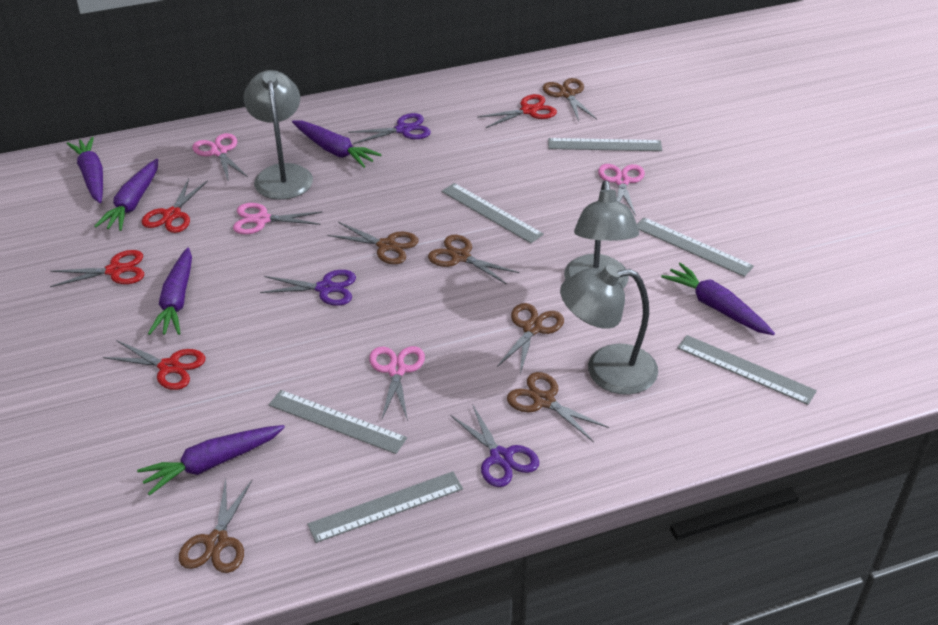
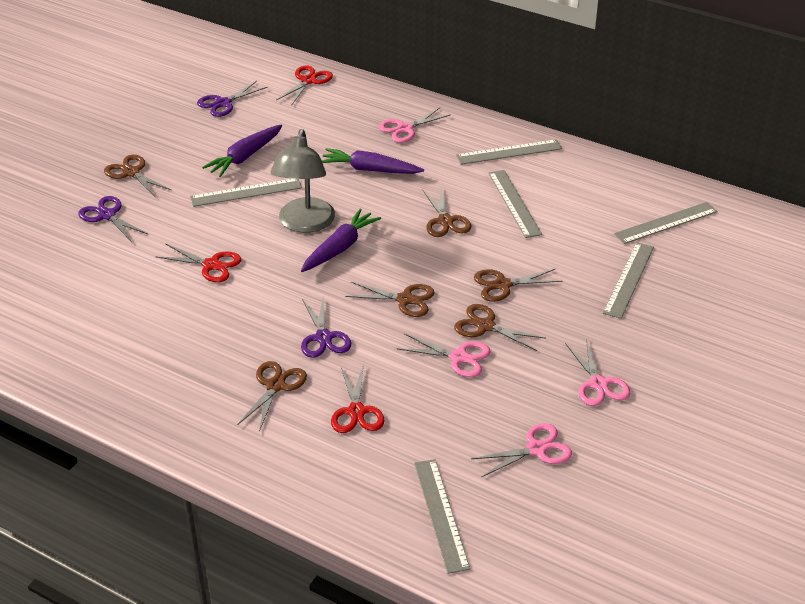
grey lamp: [244,70,313,200] [560,265,658,395] [564,180,639,288] = 3 -> [270,129,335,233] = 1
purple carrot: [67,137,103,203] [94,159,158,231] [137,425,285,496] [148,247,192,335] [292,120,382,168] [661,263,775,335] = 6 -> [202,124,282,177] [301,208,381,272] [322,148,424,174] = 3
red scissors: [50,250,144,287] [103,340,205,390] [142,178,208,233] [478,94,557,128] = 4 -> [156,244,241,282] [276,66,333,106] [331,364,385,433] = 3

